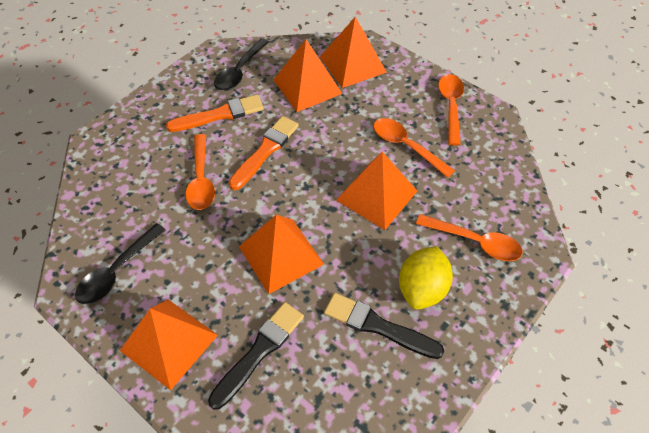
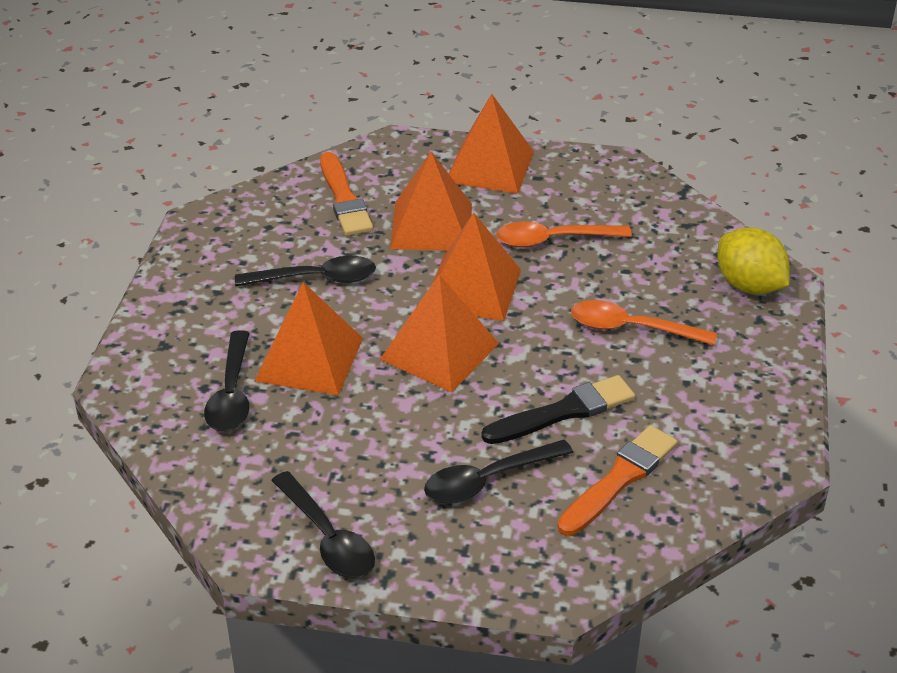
black brush: [208,302,304,410] [324,293,444,359] = 2 -> [481,375,635,444] = 1
black spoon: [75,223,166,304] [214,38,269,91] = 2 -> [204,331,250,432] [235,256,376,286] [271,471,375,578] [424,440,573,504] = 4
orange spoon: [185,134,215,210] [373,118,455,178] [416,214,523,261] [438,74,464,146] = 4 -> [496,222,632,248] [571,300,717,345] = 2

